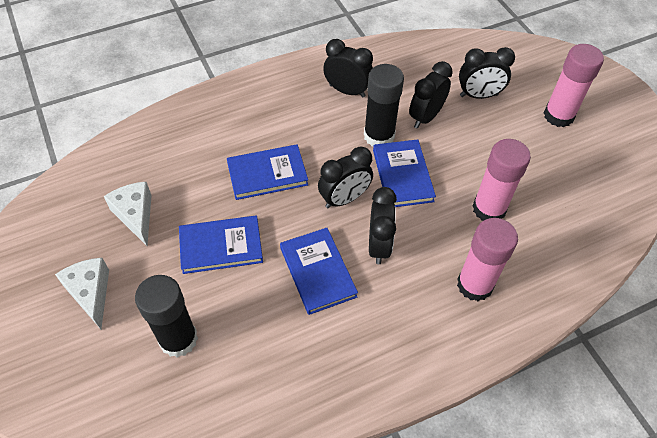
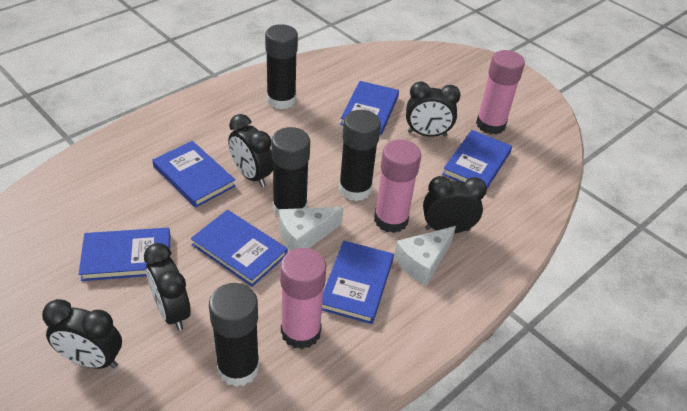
black glue stick: [135,275,198,358] [364,64,404,147] = 2 -> [209,283,260,387] [265,24,298,109] [271,127,310,217] [339,110,381,201] = 4
blue book: [179,216,263,274] [227,144,308,200] [280,228,358,315] [373,139,436,207] = 4 -> [79,228,170,281] [152,141,236,208] [191,210,288,287] [322,241,394,324] [340,81,399,135] [442,130,512,189] = 6

